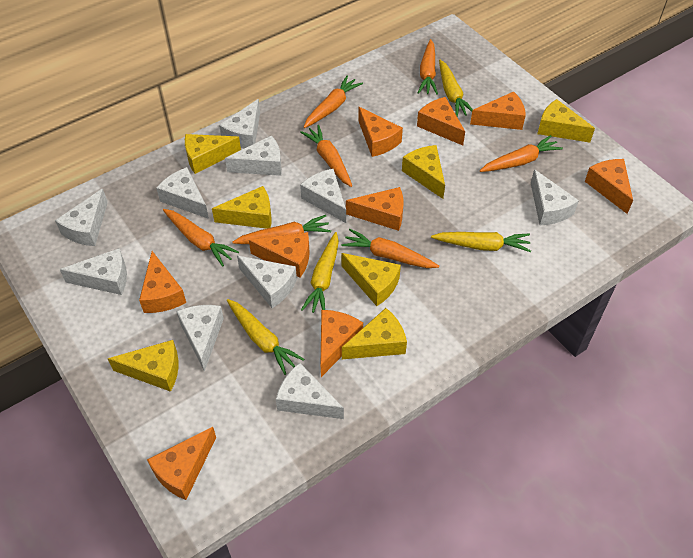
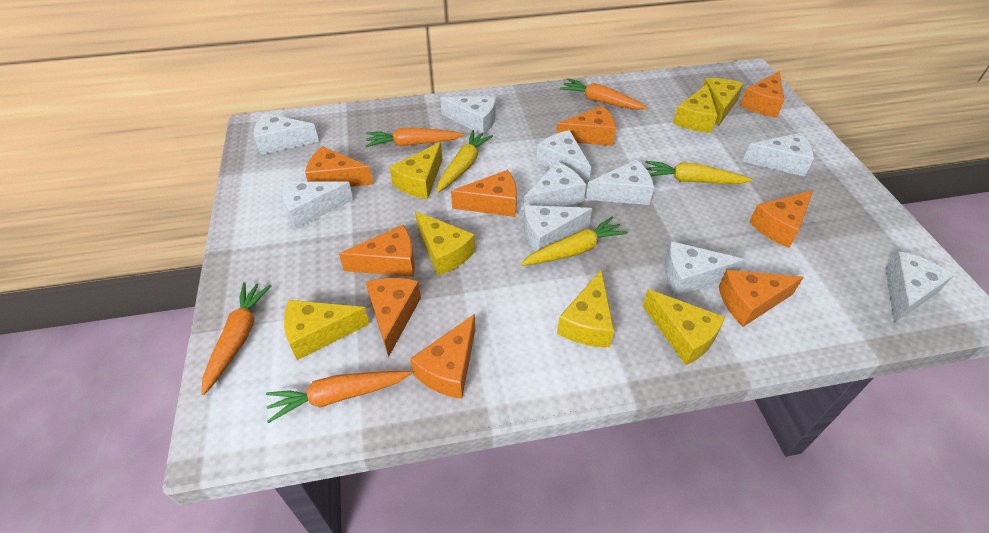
orange carrot: [163,209,239,267] [233,215,331,244] [300,125,352,187] [304,76,363,128] [341,229,439,268] [418,39,438,95] [480,135,563,172] = 7 -> [202,282,272,395] [266,371,411,423] [365,127,464,147] [560,78,648,110] = 4
yellow carrot: [227,299,304,375] [301,232,339,313] [431,232,531,252] [439,60,473,117] = 4 -> [437,130,493,193] [521,216,628,266] [645,161,753,184] = 3

